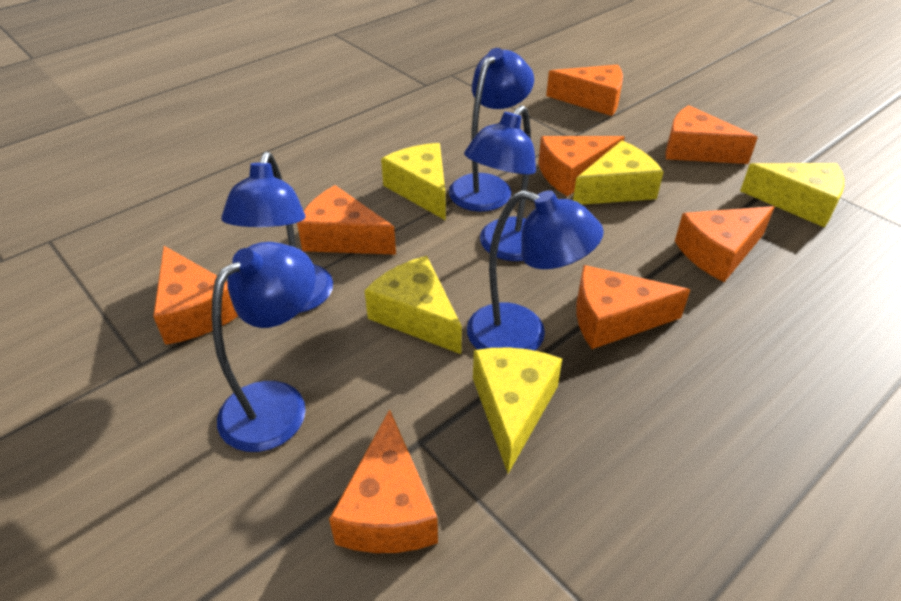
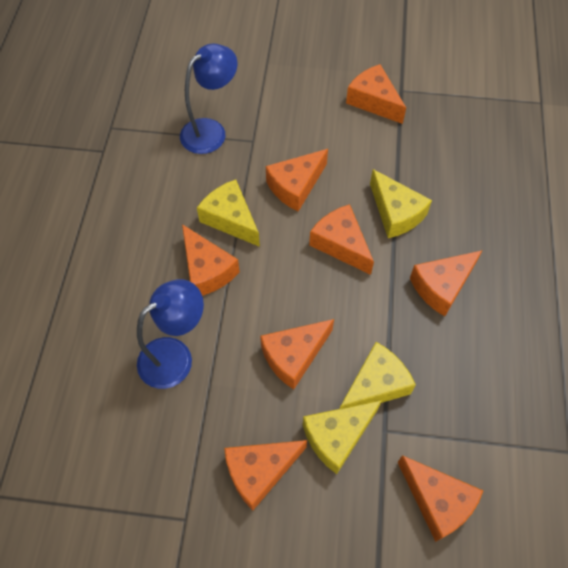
blue lamp: [212,242,316,452] [221,151,333,313] [449,48,534,212] [464,105,536,261] [467,190,604,351] = 5 -> [137,279,204,389] [180,44,237,154] = 2
yellow cheese: [365,256,462,354] [381,143,446,220] [473,347,562,474] [573,141,663,205] [740,163,844,228] = 5 -> [197,179,260,247] [303,400,382,474] [340,342,416,409] [370,169,432,238] = 4

